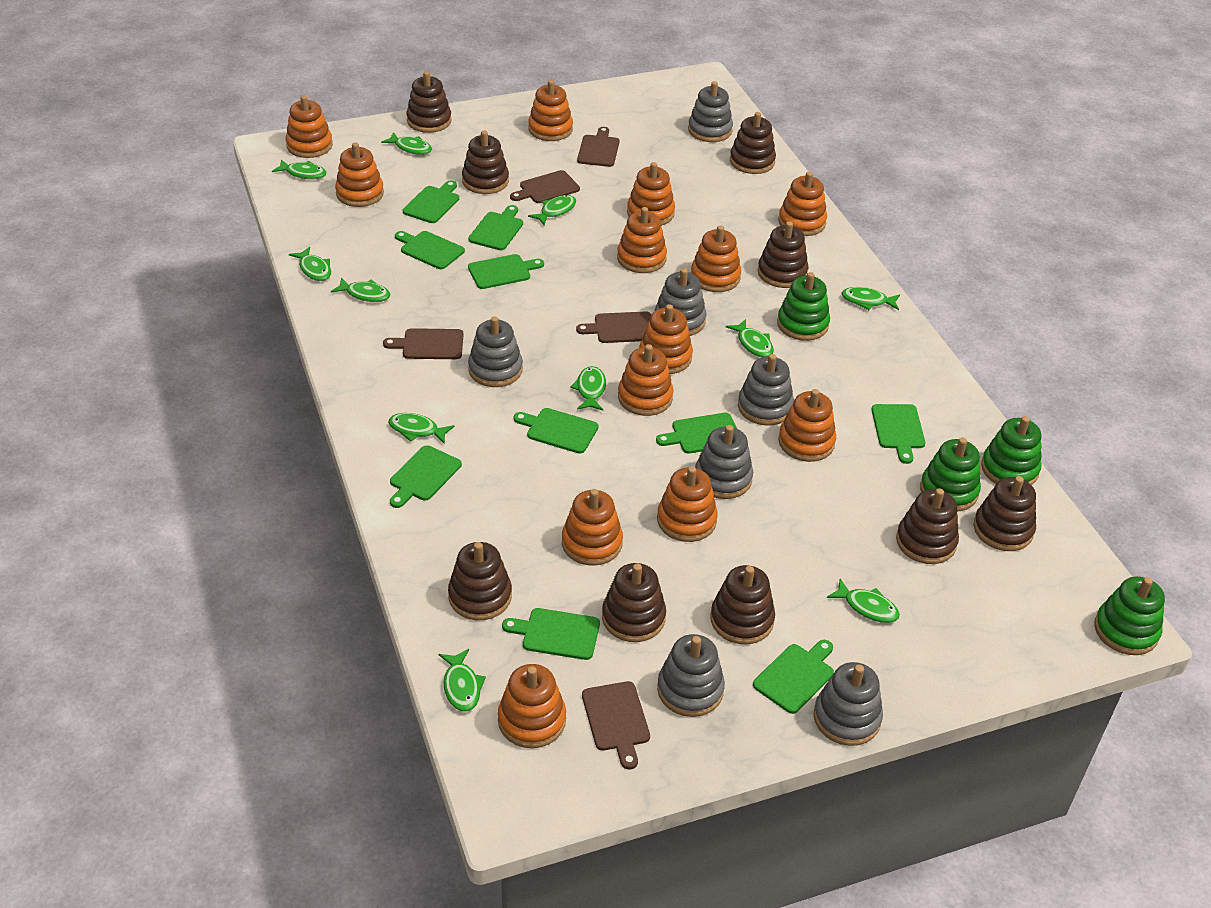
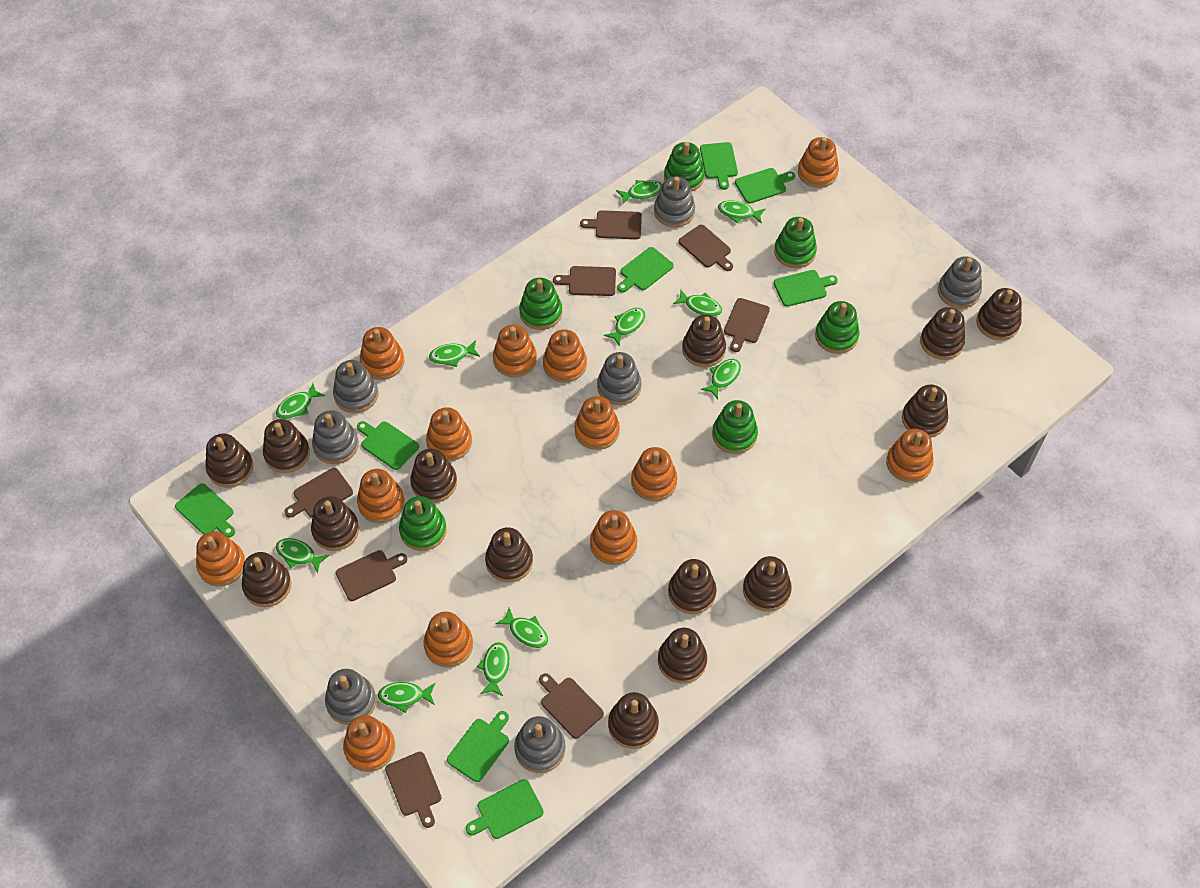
brown cutting board: [383,328,464,359] [510,170,580,203] [576,311,651,343] [577,127,619,167] [582,681,650,769] = 5 -> [284,468,353,518] [336,550,407,601] [385,752,442,828] [539,673,604,739] [553,266,616,296] [580,210,642,239] [679,225,733,271] [724,298,770,352] = 8
brown stacking toy: [406,71,452,133] [448,542,512,620] [462,131,509,194] [602,563,666,642] [711,565,775,644] [730,112,776,174] [758,221,809,288] [896,488,959,564] [974,476,1036,551] = 9 -> [206,434,253,488] [242,552,291,607] [263,419,310,473] [311,496,359,551] [410,449,457,503] [485,527,533,583] [608,692,659,749] [658,628,707,684] [668,559,717,614] [682,315,726,367] [743,556,792,612] [902,385,948,438] [920,307,965,360] [976,288,1022,340] = 14
green cutting board: [390,445,462,508] [395,231,465,269] [403,180,459,223] [468,205,523,250] [468,254,544,289] [502,608,600,660] [514,408,598,454] [656,413,737,454] [753,640,834,714] [872,404,925,464] = 10 -> [175,483,235,538] [357,421,419,470] [447,711,509,782] [466,779,544,839] [617,247,674,293] [700,142,738,190] [735,168,795,204] [774,270,838,307] = 8
green stacking toy: [777,272,830,341] [920,438,981,511] [981,416,1042,485] [1094,577,1165,655] = 4 -> [399,496,447,551] [519,278,562,330] [664,142,705,192] [712,400,758,454] [774,217,817,268] [815,301,859,354] = 6

